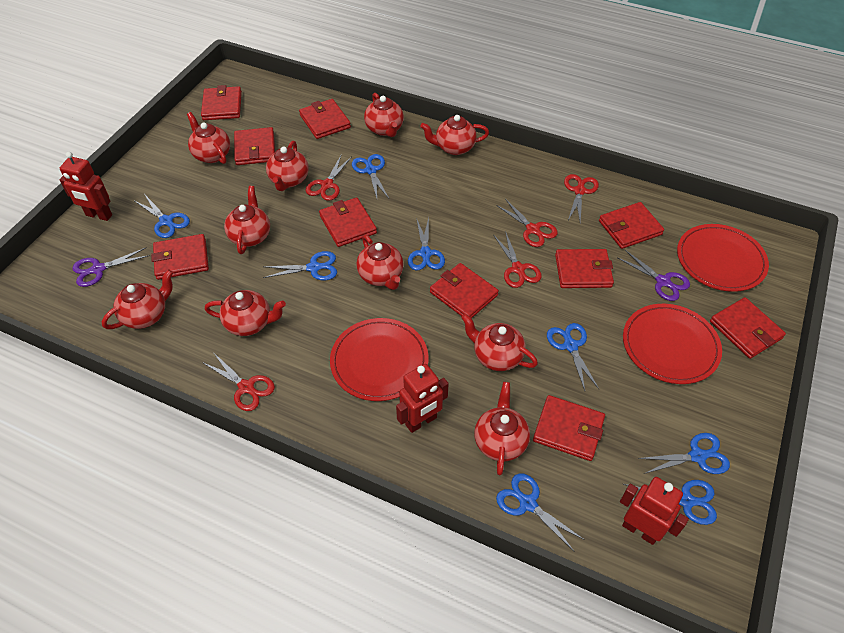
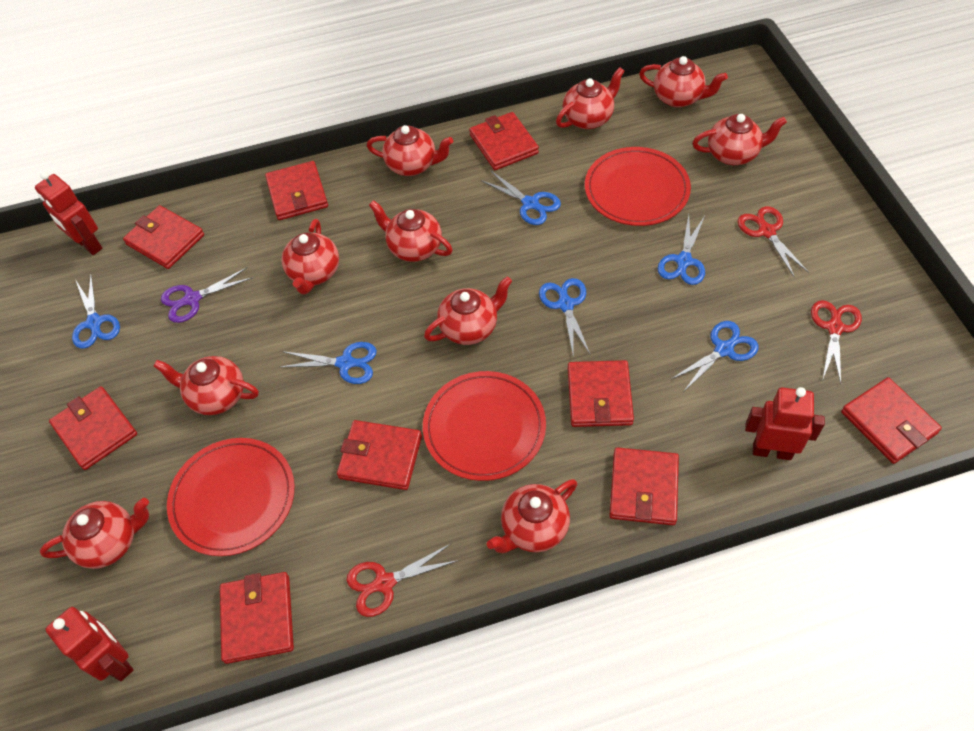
blue scissors: [135,194,190,238] [263,251,337,281] [352,154,389,198] [408,218,445,270] [496,473,585,552] [547,323,599,391] [623,480,717,525] [638,433,730,474] = 8 -> [72,275,120,349] [281,342,377,384] [481,170,561,225] [539,278,591,355] [658,215,705,285] [670,321,759,392] = 6
purple scissors: [72,247,150,287] [618,250,690,301] = 2 -> [161,267,253,323] = 1
red scissors: [202,352,275,411] [306,154,352,201] [494,231,542,288] [496,199,558,247] [564,174,599,222] = 5 -> [347,544,459,617] [738,206,809,276] [811,300,862,384] = 3
red wallet: [151,234,209,280] [201,85,242,120] [234,127,275,165] [299,99,351,139] [319,197,377,247] [430,263,499,318] [533,395,605,461] [555,249,614,288] [599,202,664,249] [710,297,786,359] = 10 -> [49,386,137,470] [123,205,204,269] [220,572,294,664] [265,161,328,220] [337,420,422,490] [469,112,539,170] [568,360,634,427] [609,447,679,525] [841,377,942,464] = 9

